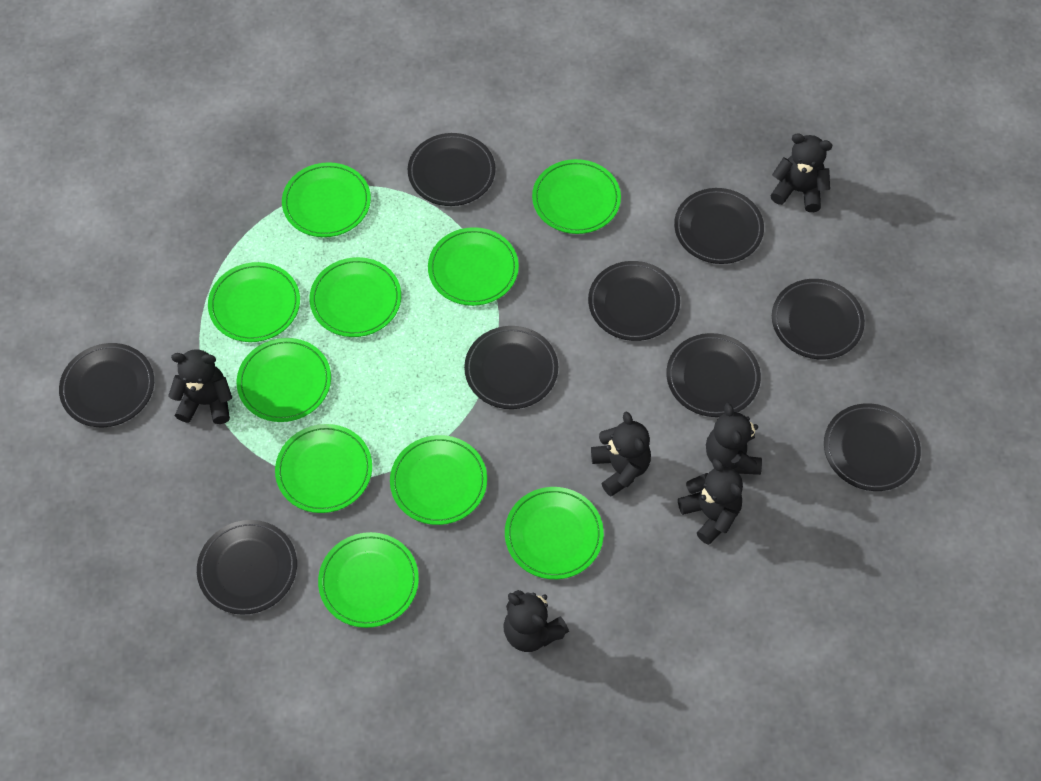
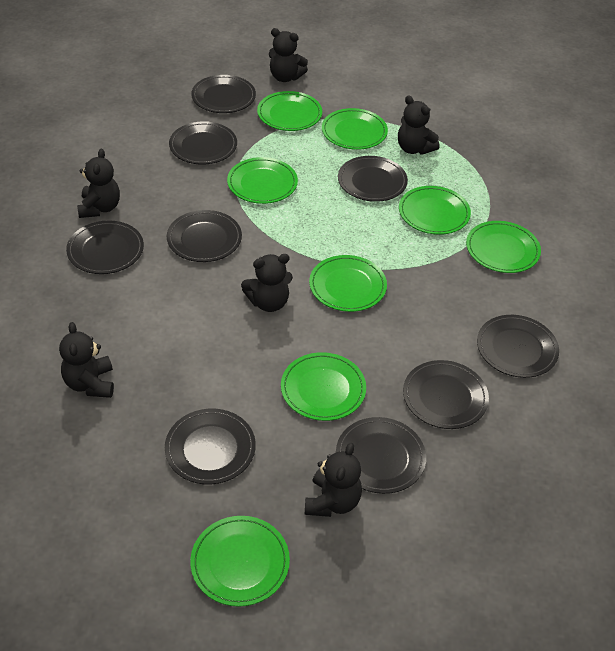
green plate: [208,262,300,342] [237,338,331,422] [275,424,372,513] [282,162,371,237] [309,257,401,337] [318,532,419,628] [390,435,487,525] [428,227,519,306] [505,487,604,579] [532,159,621,234] = 10 -> [190,516,290,607] [227,157,298,204] [257,91,322,131] [281,352,366,421] [309,255,387,312] [322,108,388,150] [399,186,471,235] [466,221,541,273] = 8

